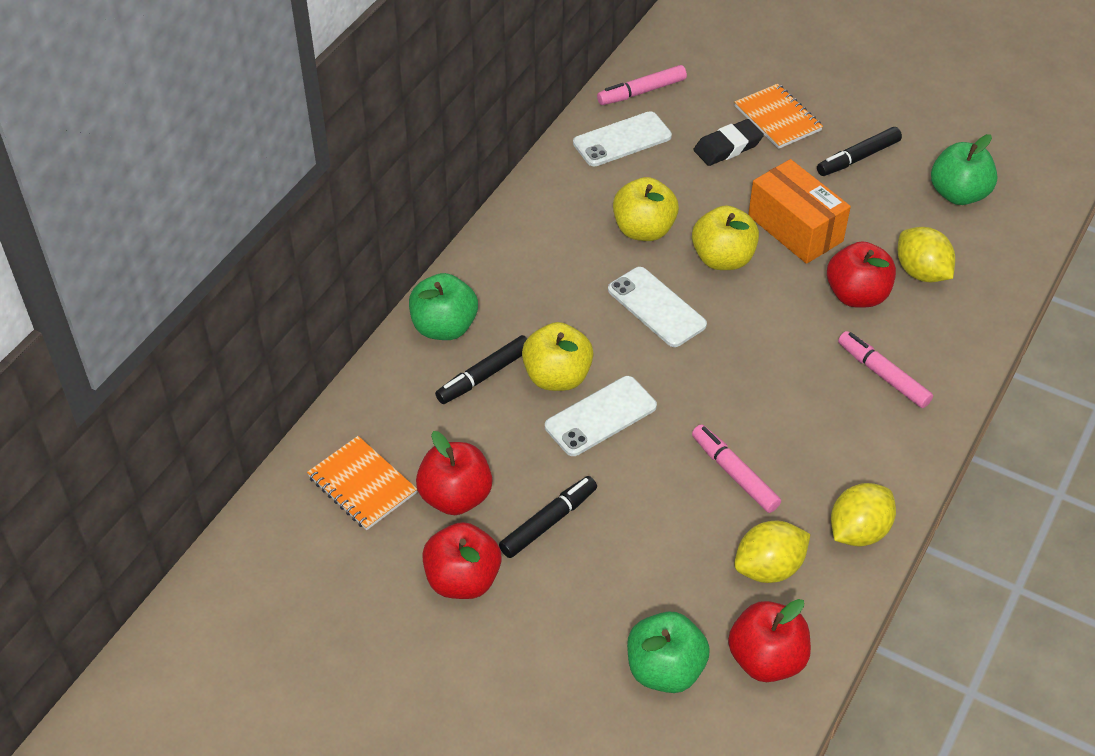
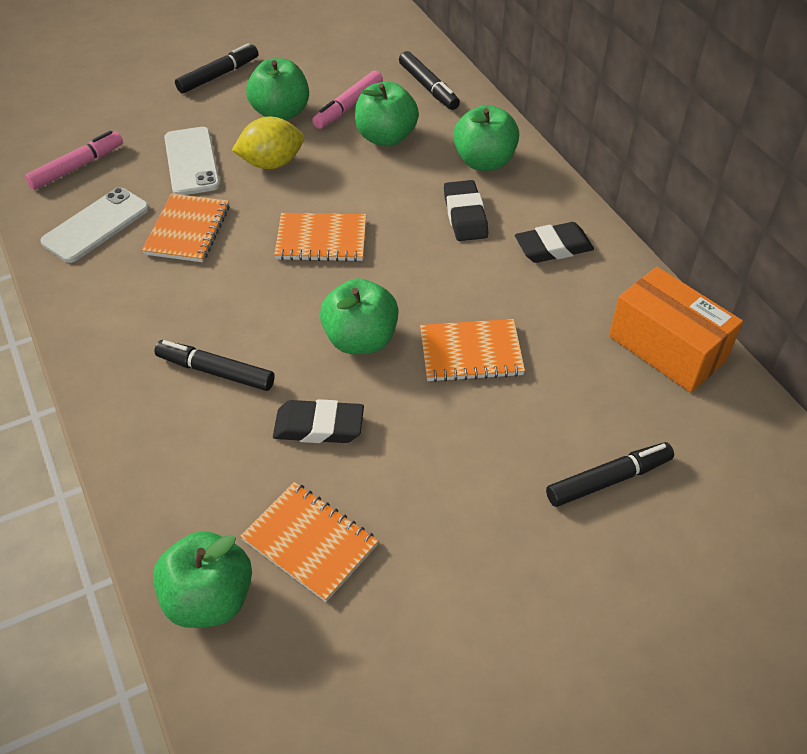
black eraser: [694,119,764,166] = 1 -> [273,399,364,443] [444,180,488,241] [515,222,594,263] = 3
black marker: [435,335,528,404] [499,476,597,558] [817,127,902,176] = 3 -> [154,340,275,391] [175,43,259,94] [399,51,460,110] [546,442,674,507] = 4
green apple: [409,273,478,340] [627,611,710,693] [931,134,997,205] = 3 -> [153,531,252,628] [246,58,309,120] [320,278,399,354] [355,82,419,146] [453,105,519,171] = 5
orange notebook: [307,436,417,530] [734,84,823,149] = 2 -> [142,193,229,262] [240,482,378,602] [274,213,366,262] [420,319,525,382] = 4
pink marker: [597,65,687,105] [692,424,781,513] [838,331,933,408] = 3 -> [25,130,123,190] [312,71,383,129] = 2
red apple: [416,431,492,515] [422,522,502,599] [728,599,811,682] [827,241,896,307] = 4 -> none = 0
white phone: [545,376,657,456] [573,111,672,166] [608,267,707,347] = 3 -> [41,187,149,263] [164,127,220,195] = 2
yellow apple: [522,322,594,391] [613,177,679,241] [692,205,759,270] = 3 -> none = 0
yellow lemon: [734,521,811,583] [831,483,896,546] [897,227,955,282] = 3 -> [232,117,304,169] = 1

